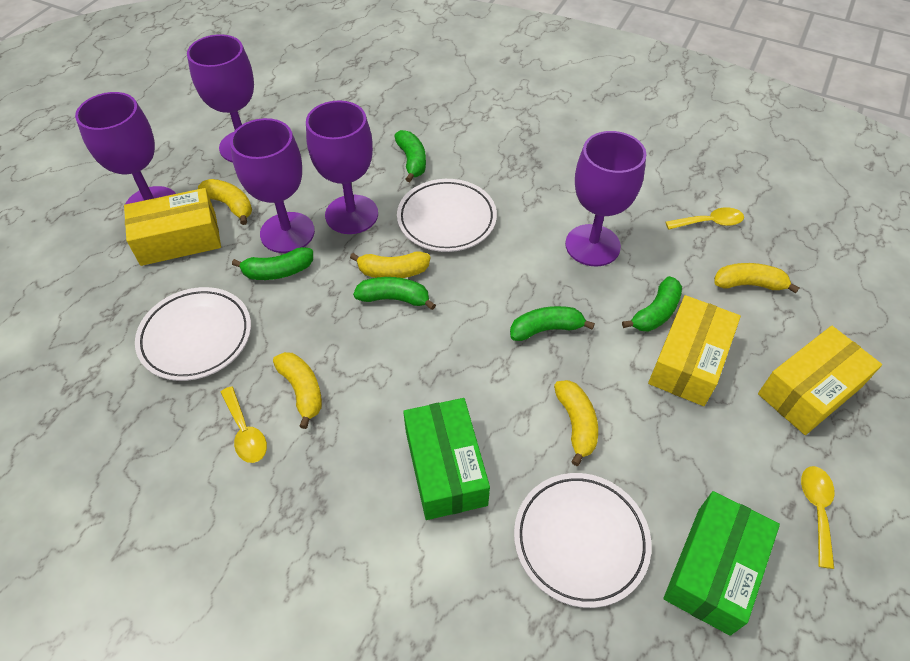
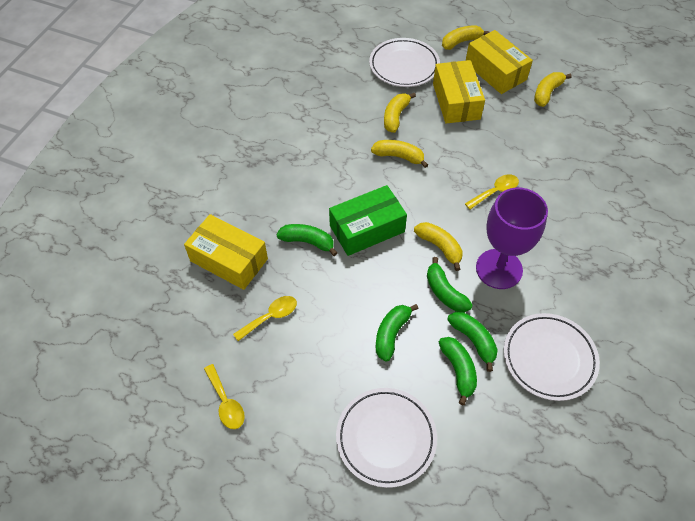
green box: [403,398,490,520] [663,491,780,636] = 2 -> [329,185,407,256] = 1
purple goblet: [75,92,176,204] [187,34,254,162] [230,118,315,253] [306,100,378,234] [565,131,646,266] = 5 -> [476,187,548,289] = 1

